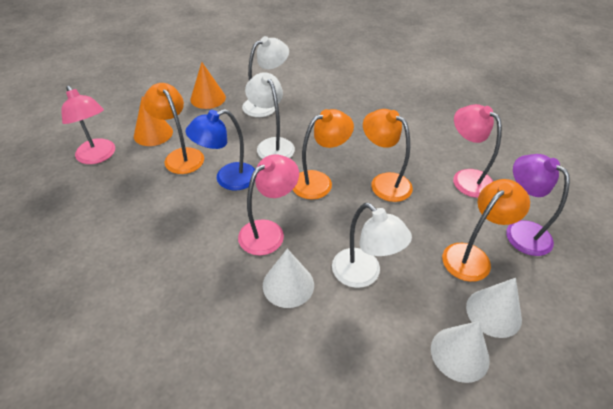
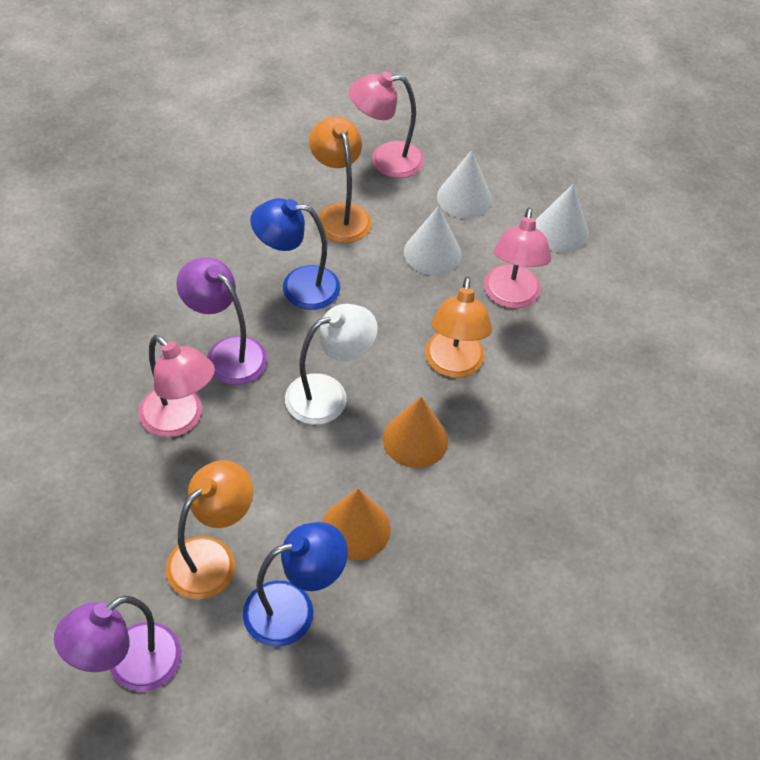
blue lamp: [185,109,255,190] = 1 -> [243,522,348,647] [251,198,340,310] = 2
orange lamp: [143,83,204,174] [293,109,354,199] [363,109,413,202] [442,179,530,282] = 4 -> [166,460,253,599] [309,116,372,243] [425,277,492,378] = 3
purple lamp: [506,154,570,256] = 1 -> [54,596,182,691] [176,257,268,385] = 2
white lamp: [242,36,289,117] [245,72,295,159] [332,203,412,288] = 3 -> [285,304,378,425] = 1

